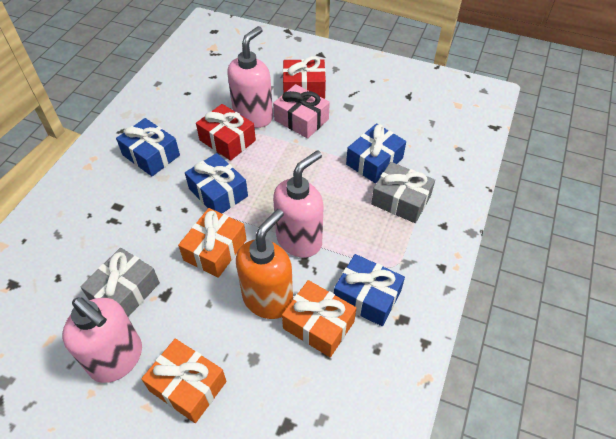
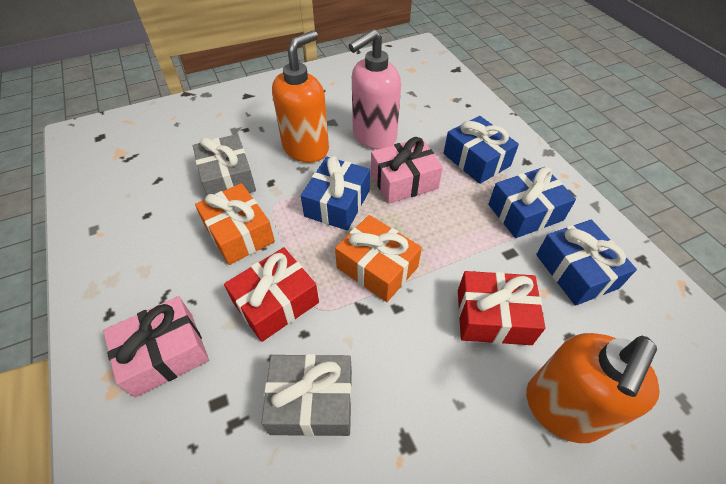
orange gift: [141,339,227,423] [178,208,247,278] [282,280,356,357] = 3 -> [195,183,275,265] [335,215,422,302] = 2
orange soap dispenser: [236,209,293,319] = 1 -> [272,30,329,162] [526,333,660,443] = 2
pink gift: [273,84,330,139] = 1 -> [103,296,209,398] [371,137,443,204] = 2
pink soap dispenser: [62,297,142,383] [227,26,273,128] [273,150,324,258] = 3 -> [348,29,401,149] = 1

